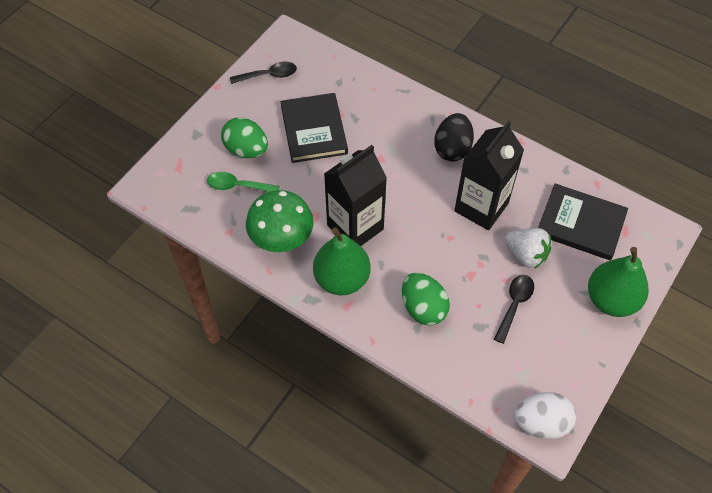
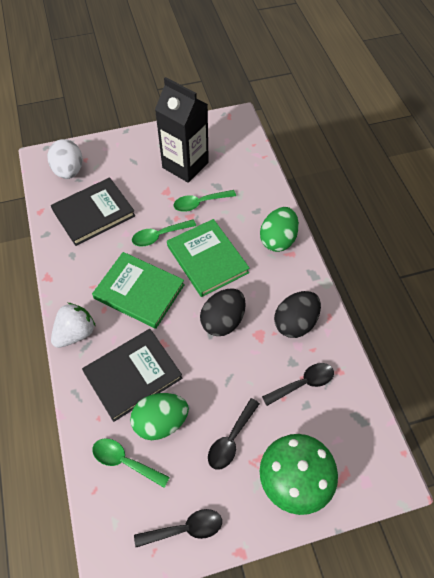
black carton: [324,145,387,246] [454,120,524,230] = 2 -> [155,77,209,183] = 1
black egg: [434,113,474,161] = 1 -> [200,288,246,336] [274,291,321,338] = 2
black spoon: [230,61,297,84] [494,275,534,344] = 2 -> [134,509,222,547] [208,398,260,470] [262,363,334,406] = 3
green book: none = 0 -> [92,252,185,329] [167,219,250,297] = 2
green pear: [313,227,371,295] [588,247,649,317] = 2 -> none = 0
green spoon: [207,172,280,192] = 1 -> [92,438,170,488] [132,219,196,247] [173,190,236,212] = 3

